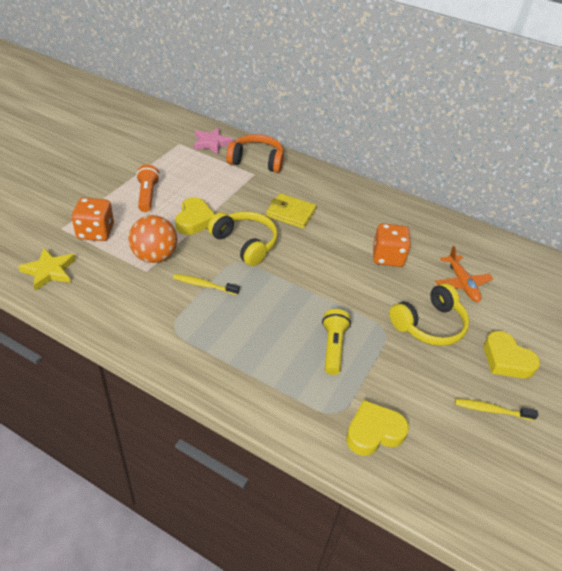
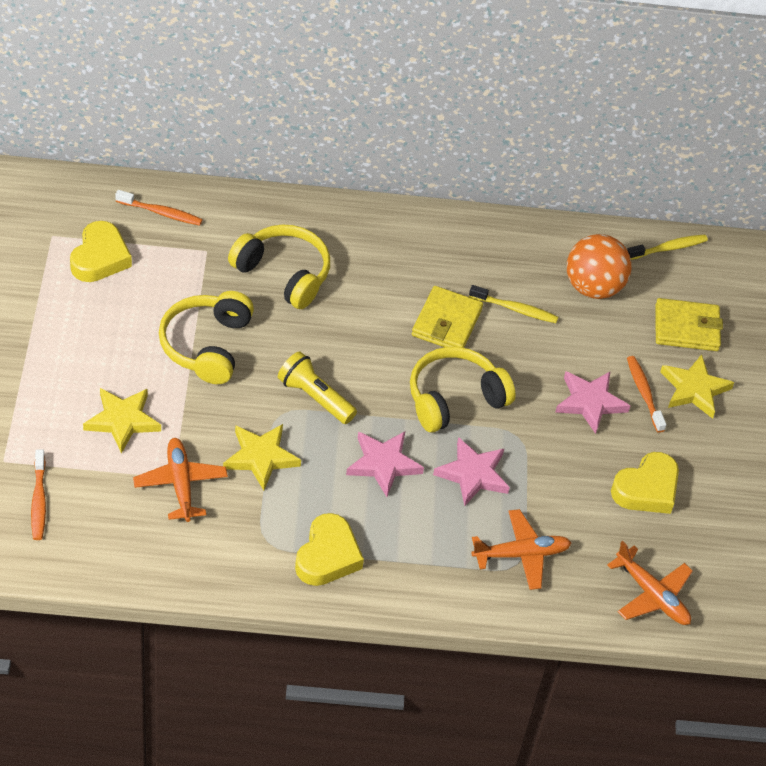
orange dice: [72,198,114,241] [373,223,411,267] = 2 -> none = 0
orange flashlight: [136,164,160,212] = 1 -> none = 0
orange headphones: [226,134,284,173] = 1 -> none = 0
orange plane: [435,246,493,302] = 1 -> [133,438,228,522] [471,509,571,590] [607,541,693,625] = 3
orange toothbrush: none = 0 -> [31,449,46,540] [115,190,203,226] [627,356,667,433] = 3
pink star: [194,128,234,155] = 1 -> [346,431,424,497] [433,437,510,506] [555,371,630,434] = 3
yellow headphones: [208,211,278,266] [389,283,469,346] = 2 -> [159,291,254,384] [228,224,330,309] [410,347,516,432] = 3
yellow star: [18,248,76,291] = 1 -> [83,388,161,454] [223,424,301,490] [660,354,734,419] = 3
yellow wallet: [266,193,316,229] = 1 -> [412,286,483,348] [655,298,723,351] = 2

